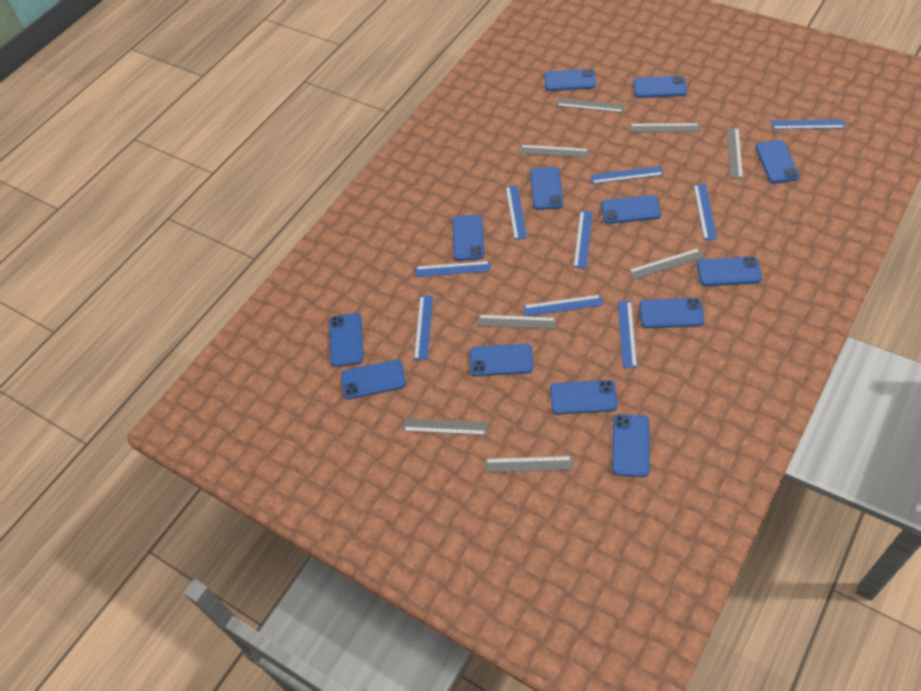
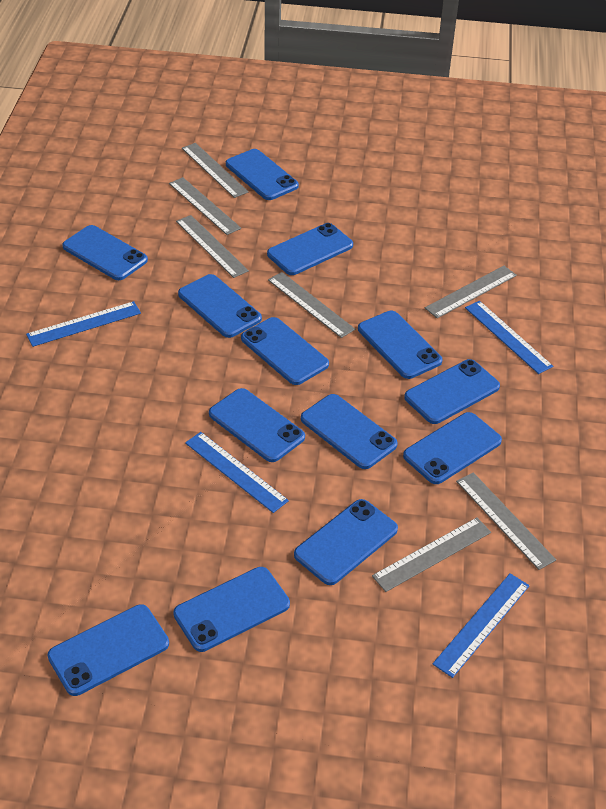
blue ruler: [414,296,433,360] [415,261,490,277] [506,185,527,240] [523,295,603,316] [573,211,593,269] [590,166,663,184] [618,301,637,368] [693,184,717,240] [771,120,845,129] = 9 -> [26,301,141,347] [185,432,289,513] [432,573,529,678] [465,301,553,374] = 4
grey ruler: [403,418,488,435] [477,315,557,329] [485,456,573,472] [519,145,589,158] [557,98,624,113] [628,248,705,280] [630,123,700,132] [726,128,743,178] = 8 -> [169,177,241,235] [176,215,249,278] [182,143,248,198] [268,272,355,338] [372,518,491,592] [425,266,517,318] [456,472,556,570] = 7

